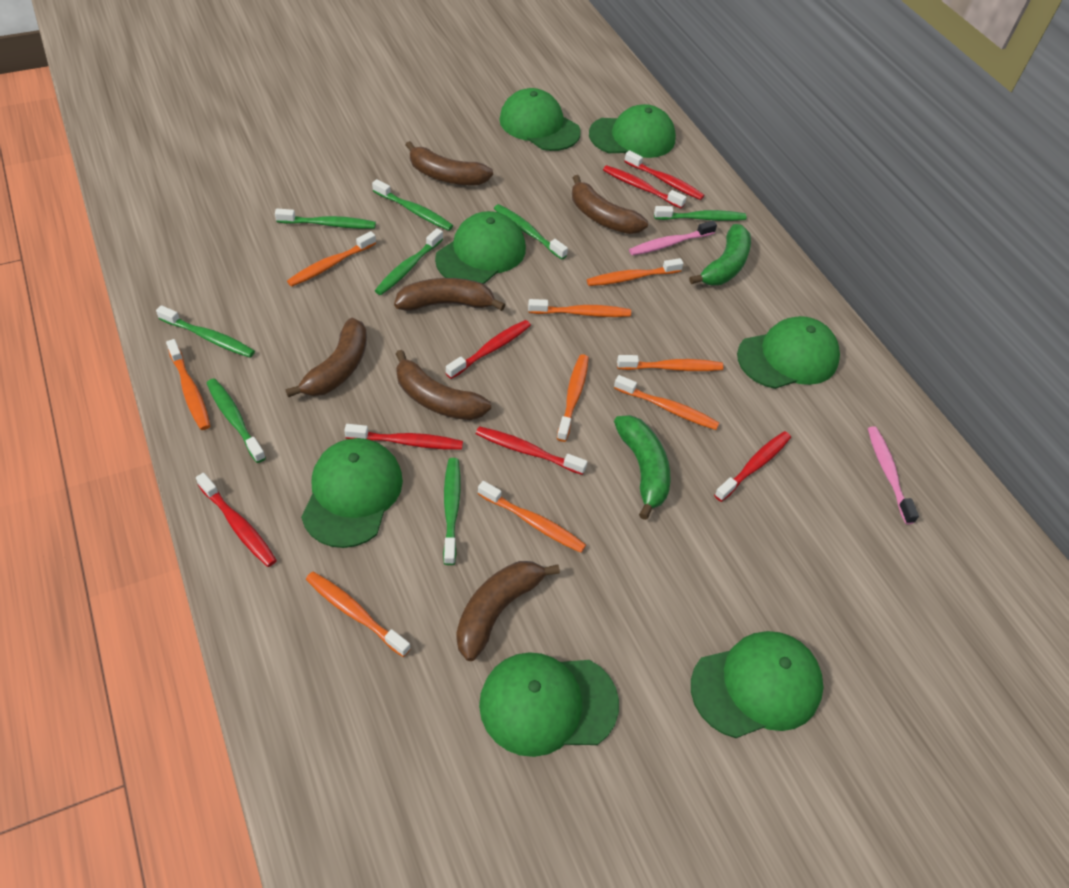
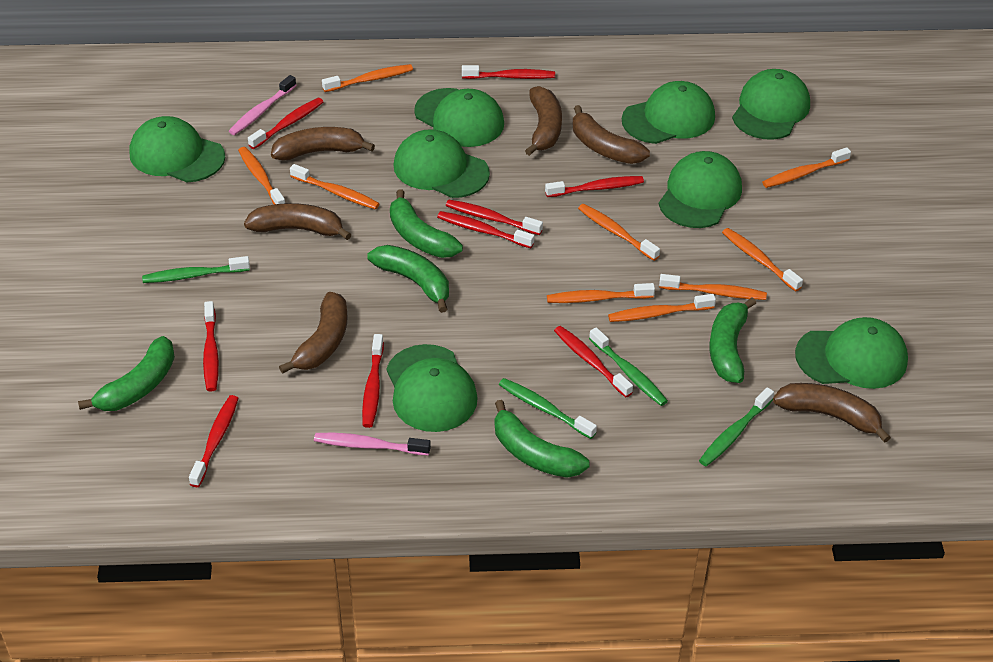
green banana: [614,415,670,520] [689,224,751,285] = 2 -> [78,336,175,411] [367,245,449,313] [390,189,463,258] [495,400,590,478] [710,297,756,383] = 5
green cap: [301,438,403,548] [435,211,526,284] [479,652,619,757] [499,88,581,151] [589,104,676,158] [691,631,824,738] [737,316,840,389] = 7 -> [129,116,226,182] [386,344,478,432] [394,129,490,198] [414,88,504,147] [622,81,715,144] [659,151,742,228] [732,69,810,140] [795,317,908,389] = 8
green toothbrush: [156,305,255,358] [206,378,266,463] [275,209,376,229] [372,179,453,231] [375,228,443,295] [443,458,461,565] [494,204,568,259] [654,206,747,221] = 8 -> [142,256,250,283] [499,378,597,439] [589,327,668,406] [699,387,774,466] = 4
red toothbrush: [196,473,277,567] [344,424,463,450] [446,320,531,379] [476,426,587,475] [603,165,687,208] [624,150,704,200] [714,431,791,502] = 7 -> [189,395,238,487] [203,301,219,392] [248,98,323,149] [362,334,384,428] [437,211,534,248] [446,200,543,235] [462,65,555,79] [545,176,644,197] [554,326,633,397] = 9

